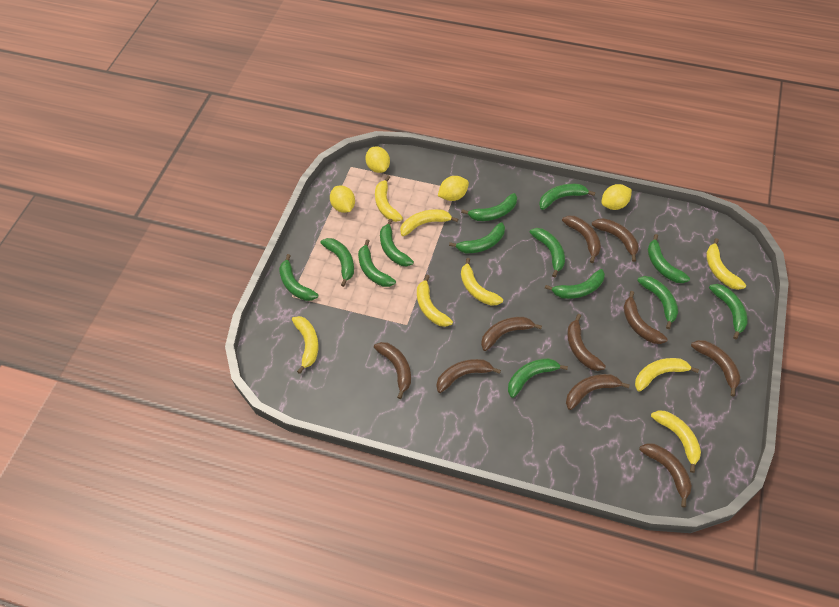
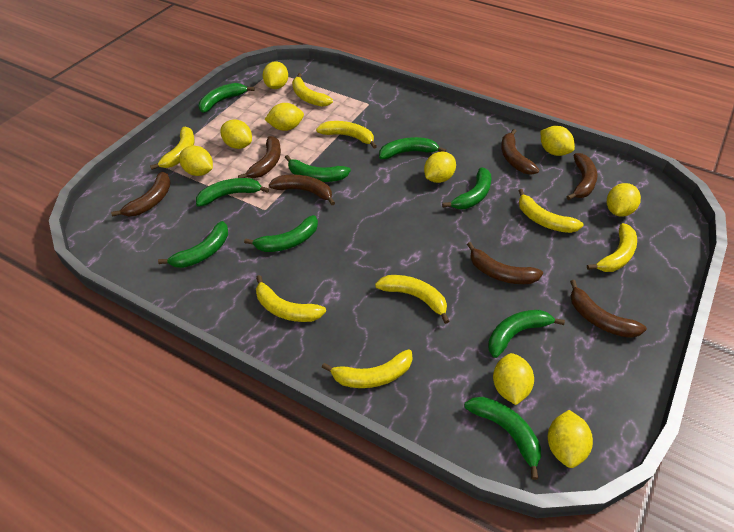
brown banana: [374,342,411,399] [436,359,501,393] [481,317,542,351] [562,216,601,263] [566,374,630,410] [567,314,606,371] [592,218,638,262] [624,291,668,344] [639,443,692,508] [691,340,740,397] = 10 -> [111,172,171,217] [238,136,281,178] [269,174,335,205] [467,242,543,284] [501,129,539,175] [566,153,598,200] [570,280,647,338] = 7
green banana: [279,254,318,301] [320,238,354,287] [358,240,396,287] [380,219,414,266] [449,222,505,253] [461,193,517,221] [508,358,568,398] [530,228,565,277] [539,184,595,210] [545,269,605,299] [637,276,678,329] [648,234,690,283] [709,284,748,339] = 13 -> [158,221,228,268] [196,178,269,207] [199,83,255,113] [244,215,318,252] [285,155,351,182] [379,137,446,159] [442,167,492,209] [464,397,541,480] [488,310,565,358] = 9
yellow lemon: [330,186,355,213] [365,146,390,173] [438,176,469,201] [601,184,632,210] = 4 -> [179,146,213,176] [221,120,252,149] [263,61,288,89] [265,103,304,131] [424,152,456,183] [493,353,534,405] [540,126,575,156] [548,410,593,468] [607,183,641,217] = 9

